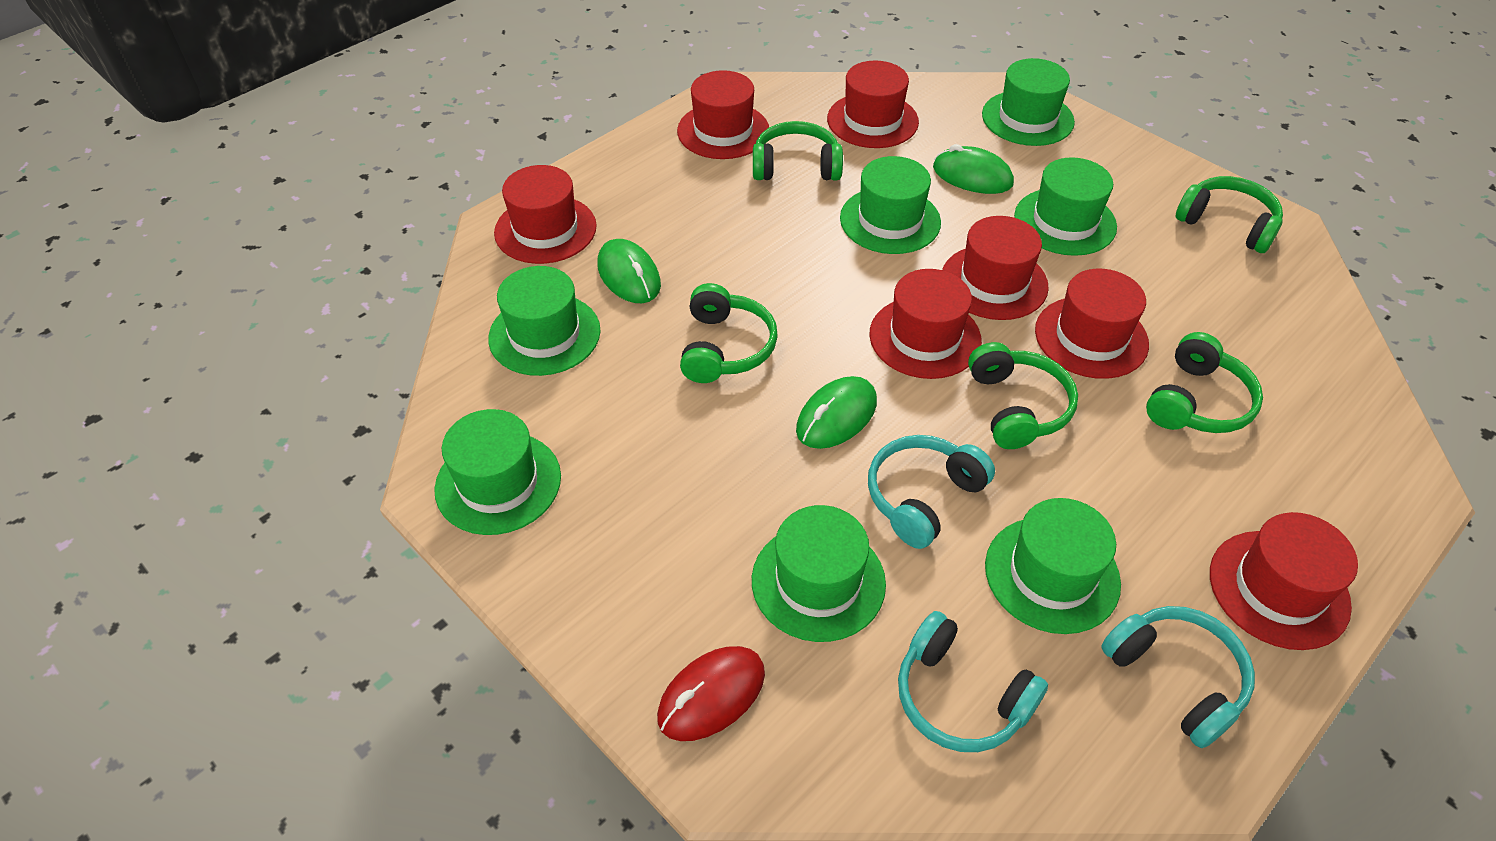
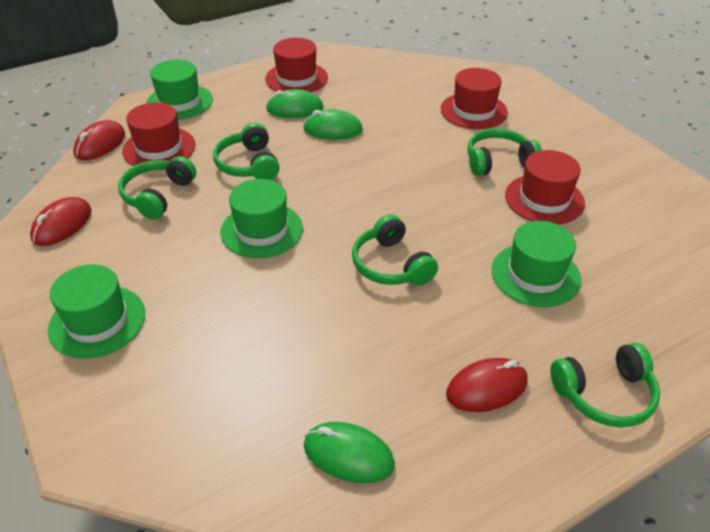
green hat: [434,409,561,535] [488,266,601,376] [752,505,886,642] [840,156,941,254] [982,58,1075,146] [985,498,1121,634] [1014,157,1117,256] = 7 -> [48,264,145,359] [146,60,213,120] [220,179,303,258] [492,221,581,307] = 4
red hat: [494,165,597,264] [677,70,769,159] [827,61,919,148] [869,269,982,379] [942,216,1049,320] [1035,269,1149,379] [1210,512,1358,650] = 7 -> [122,102,196,166] [265,38,328,92] [441,68,508,129] [505,150,585,225] = 4
red mouse: [657,646,765,741] = 1 -> [30,197,92,246] [73,120,125,160] [446,358,528,412] = 3
turquoise headphones: [868,435,995,549] [898,611,1048,752] [1101,606,1255,748] = 3 -> none = 0

